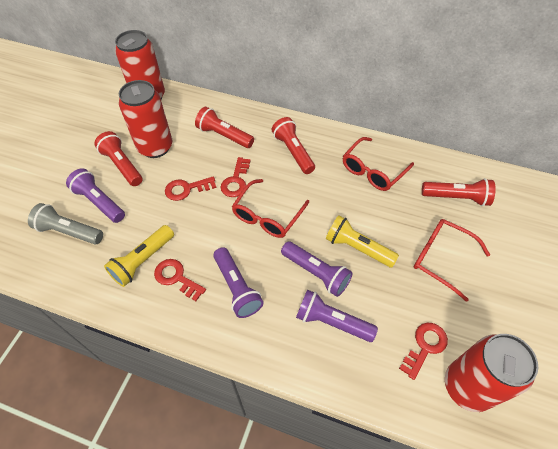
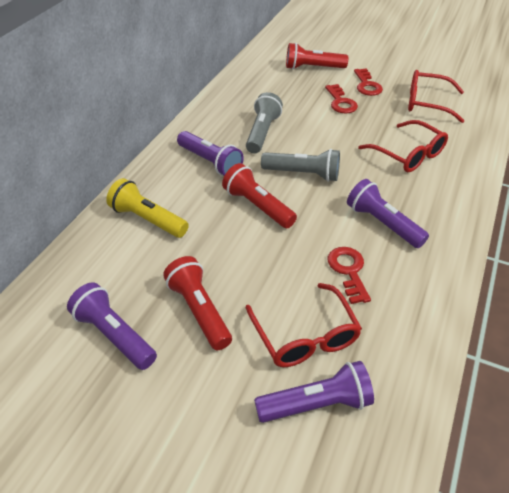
grey flashlight: [28,203,103,245] = 1 -> [246,92,283,154] [261,149,340,182] = 2
red can: [115,30,165,99] [119,80,172,158] [445,334,538,412] = 3 -> none = 0
red flashlight: [94,131,143,186] [195,107,254,148] [271,117,315,174] [422,178,496,206] = 4 -> [163,256,232,350] [222,163,297,228] [286,43,348,69] = 3
red key: [154,259,206,301] [165,176,216,201] [221,157,251,197] [399,323,448,380] = 4 -> [325,84,358,114] [328,247,371,304] [354,68,383,96] = 3
yellow flashlight: [104,225,174,287] [326,215,399,268] = 2 -> [106,178,189,238] = 1

